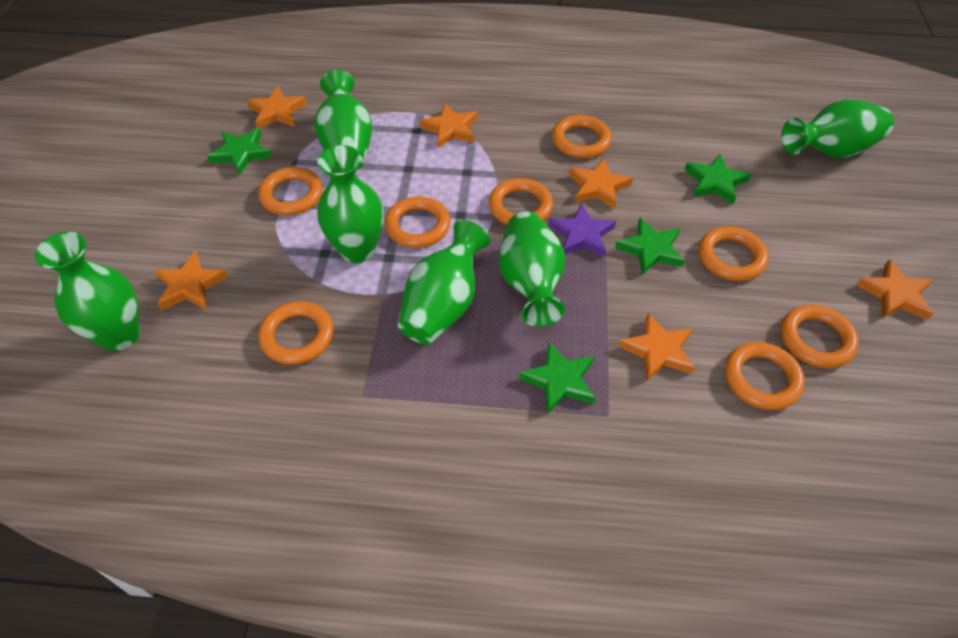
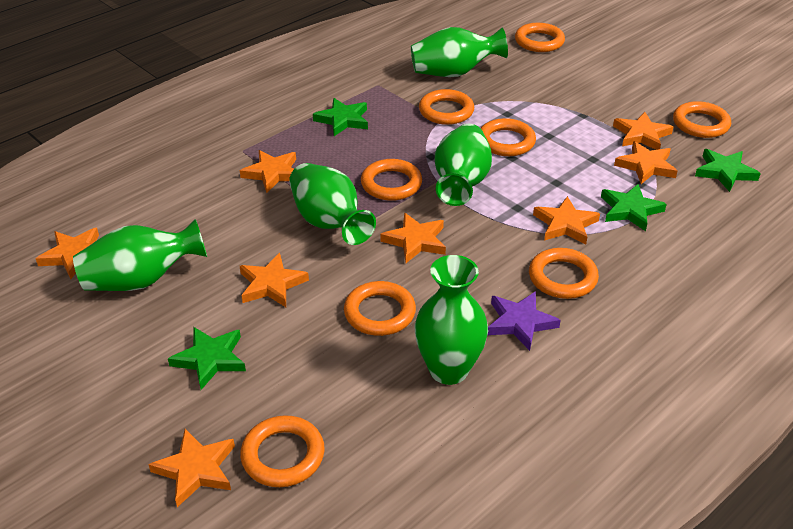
green vase: [35,232,140,351] [314,70,372,169] [317,145,383,263] [398,220,490,345] [499,211,565,327] [781,99,894,158] = 6 -> [73,219,207,291] [289,163,376,245] [411,27,508,77] [415,255,488,385] [435,124,492,206] = 5
orange star: [155,251,228,310] [247,86,307,128] [419,103,478,148] [569,159,633,209] [618,313,695,382] [856,260,933,320] = 6 -> [36,228,99,279] [148,429,235,507] [240,150,296,193] [240,253,309,307] [380,213,446,263] [533,196,600,244] [613,112,673,150] [614,141,678,184] = 8

